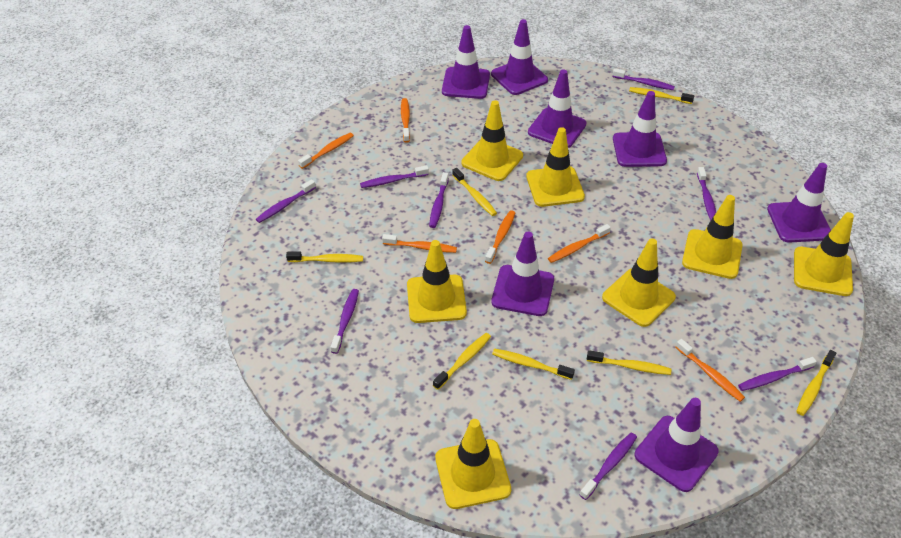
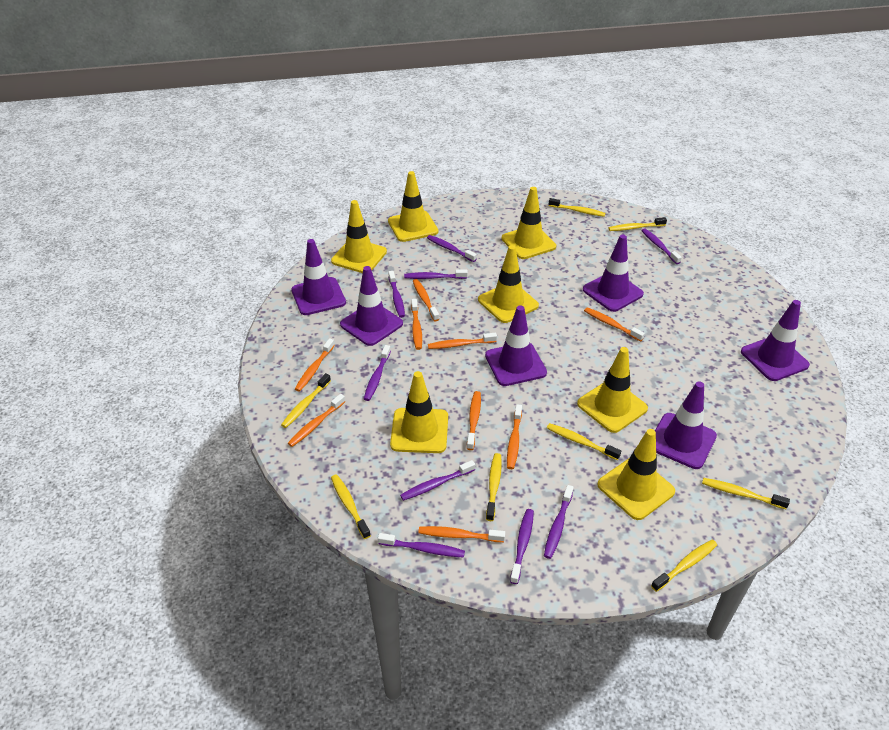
orange toothbrush: [298,133,354,169] [382,234,457,253] [401,98,410,143] [485,210,515,264] [548,224,611,263] [676,339,745,402] = 6 -> [288,394,345,447] [295,338,335,392] [411,299,422,350] [413,279,439,321] [418,526,505,542] [428,333,497,349] [467,391,481,450] [507,404,522,469] [584,307,645,342] = 9
purple toothbrush: [256,179,316,223] [330,289,359,354] [360,165,429,188] [429,172,449,228] [580,432,637,500] [612,68,675,90] [697,167,716,220] [738,357,817,391] = 8 -> [364,345,391,401] [378,533,465,558] [388,271,405,318] [400,460,475,501] [404,270,468,279] [427,235,477,262] [510,509,534,584] [544,485,574,559] [641,228,682,264] = 9
purple traffic cone: [442,25,490,99] [491,19,548,95] [491,232,554,316] [528,69,586,148] [613,91,667,167] [635,398,719,492] [767,163,831,243] = 7 -> [291,239,346,315] [340,266,403,346] [485,305,547,386] [583,235,644,312] [655,381,717,469] [741,300,810,381] = 6
yellow toothbrush: [286,252,363,263] [433,333,491,390] [452,168,497,216] [492,349,575,380] [587,350,672,375] [629,87,694,104] [796,350,836,416] = 7 -> [281,373,331,428] [331,474,371,539] [486,453,502,521] [547,423,621,460] [549,198,606,217] [608,217,667,231] [651,540,717,592] [702,478,790,509] = 8

